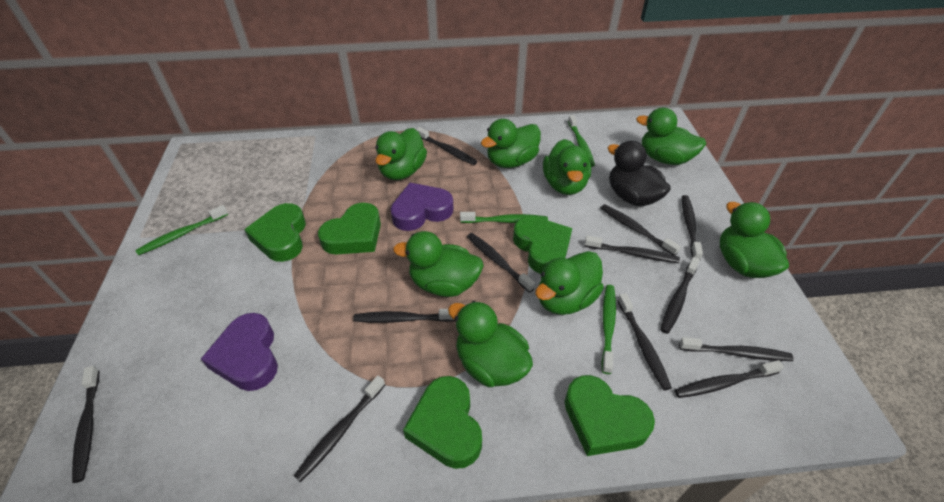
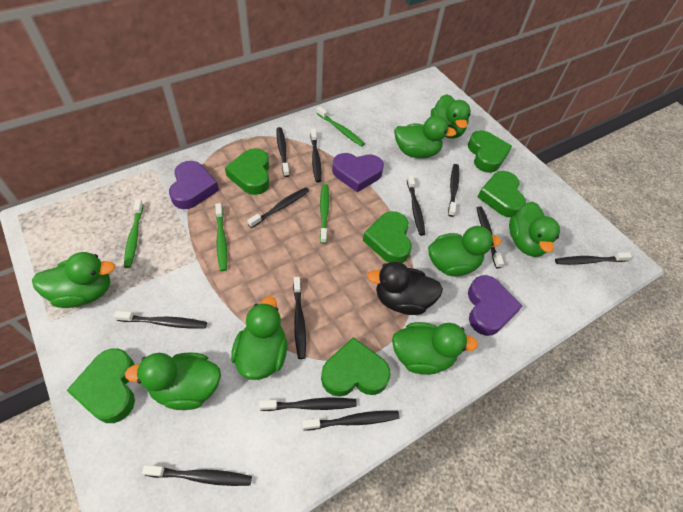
green heart: [244,203,306,262] [318,203,381,255] [403,376,482,469] [513,216,572,274] [565,375,655,456] = 5 -> [66,348,135,423] [225,148,269,195] [321,337,391,397] [363,211,412,263] [468,130,512,173] [478,171,526,218] = 6
purple heart: [201,313,278,391] [391,183,454,231] = 2 -> [169,161,219,209] [332,153,384,192] [468,275,522,336] = 3

